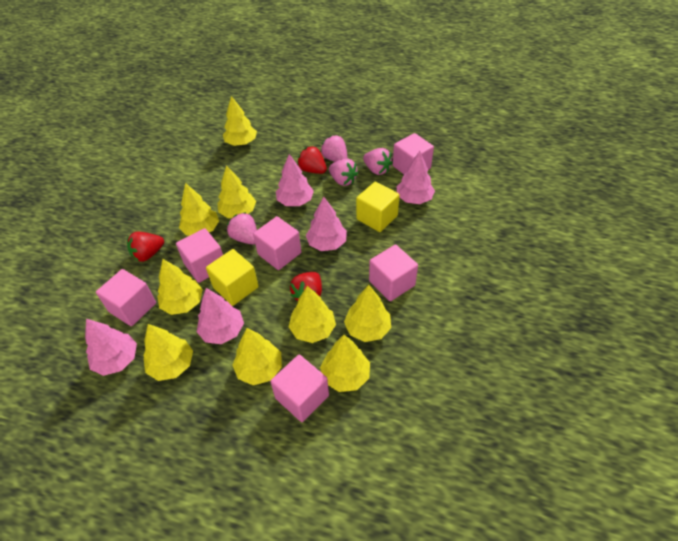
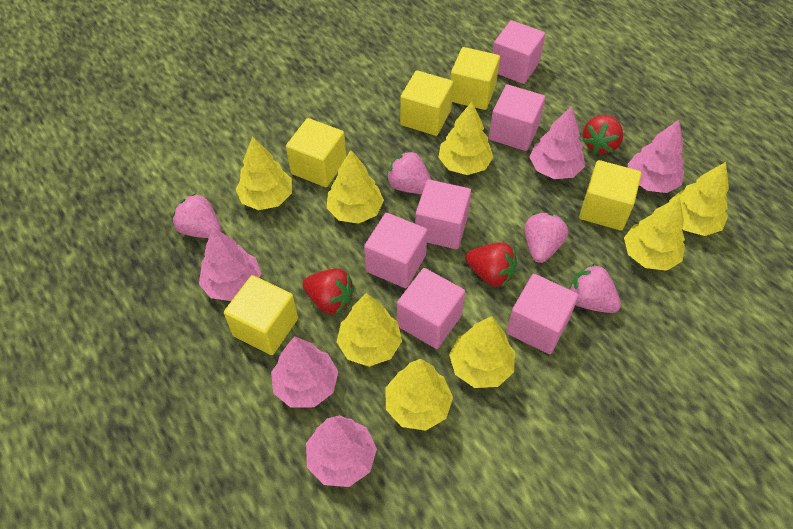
yellow cube: [206,249,259,306] [356,182,400,232] = 2 -> [224,275,298,355] [286,118,346,187] [400,70,453,136] [450,47,500,110] [579,160,642,230] = 5
yellow tree: [143,324,193,381] [157,259,203,315] [179,183,219,236] [217,165,256,218] [223,96,257,146] [232,328,282,385] [289,286,336,343] [320,335,370,392] [344,285,391,342] = 9 -> [236,136,292,210] [327,150,384,224] [337,293,402,367] [385,359,453,431] [438,102,493,175] [449,316,515,388] [624,197,685,271] [669,162,729,236] = 8

